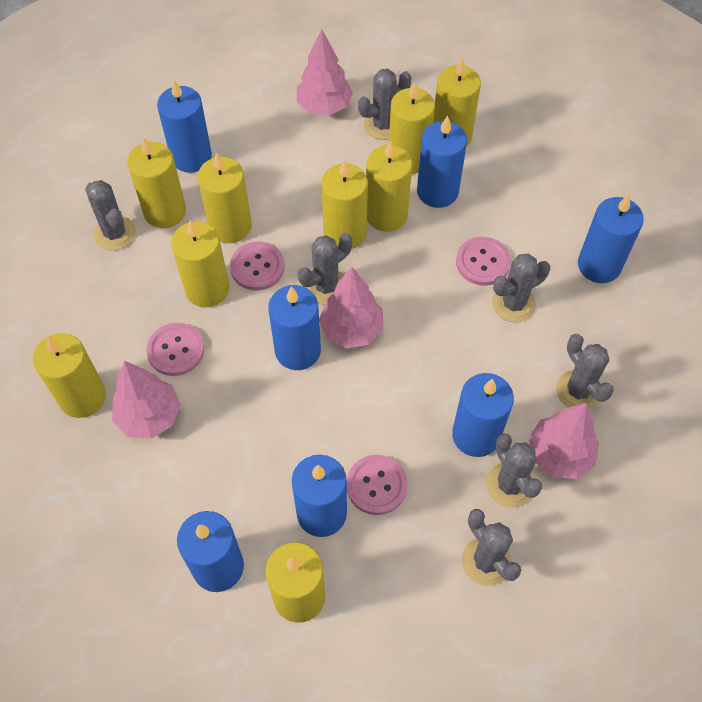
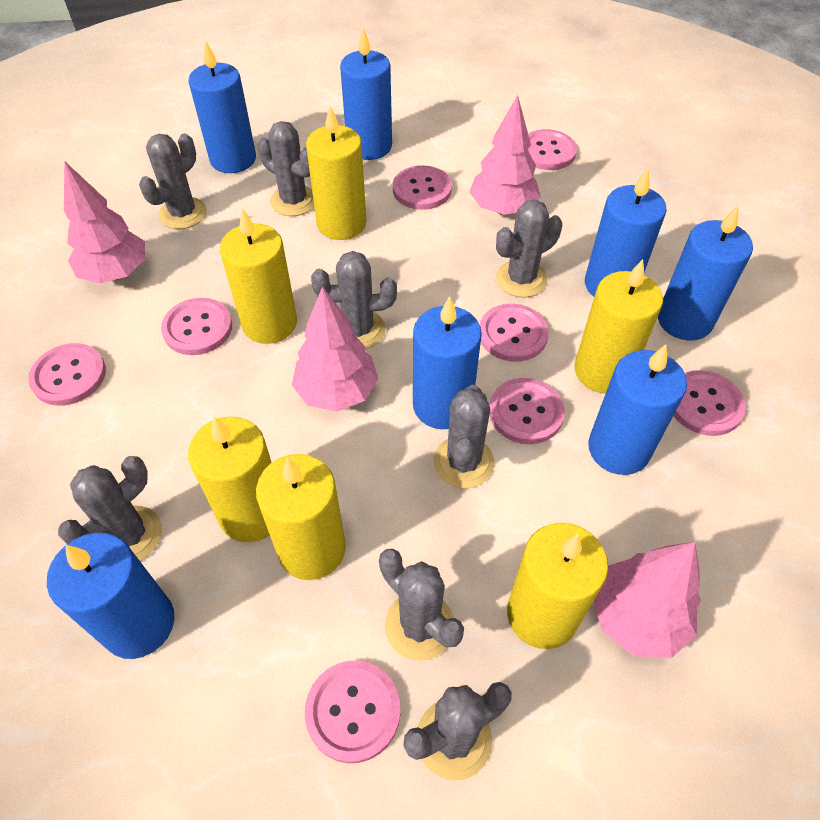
grey cactus: [85,180,136,250] [298,233,352,305] [358,69,411,140] [462,509,521,586] [486,433,542,507] [492,254,550,322] [556,334,614,410] = 7 -> [58,456,162,561] [139,134,207,229] [257,121,314,216] [311,251,397,349] [379,549,464,661] [404,682,512,781] [433,384,494,488] [496,200,562,298] = 8
pink button: [146,323,204,376] [230,242,285,291] [347,455,408,515] [456,237,511,285] = 4 -> [28,343,106,406] [161,298,232,355] [305,660,401,763] [393,165,452,210] [480,304,549,362] [489,378,565,444] [528,129,577,170] [674,370,746,436] = 8
yellow candle: [33,333,106,418] [127,137,186,228] [171,220,229,308] [198,153,251,243] [265,542,325,623] [321,160,368,249] [366,141,412,232] [389,81,435,174] [433,57,481,147] = 9 -> [188,416,272,543] [220,208,297,344] [256,454,346,580] [306,106,366,240] [507,523,608,649] [574,259,663,394] = 6

